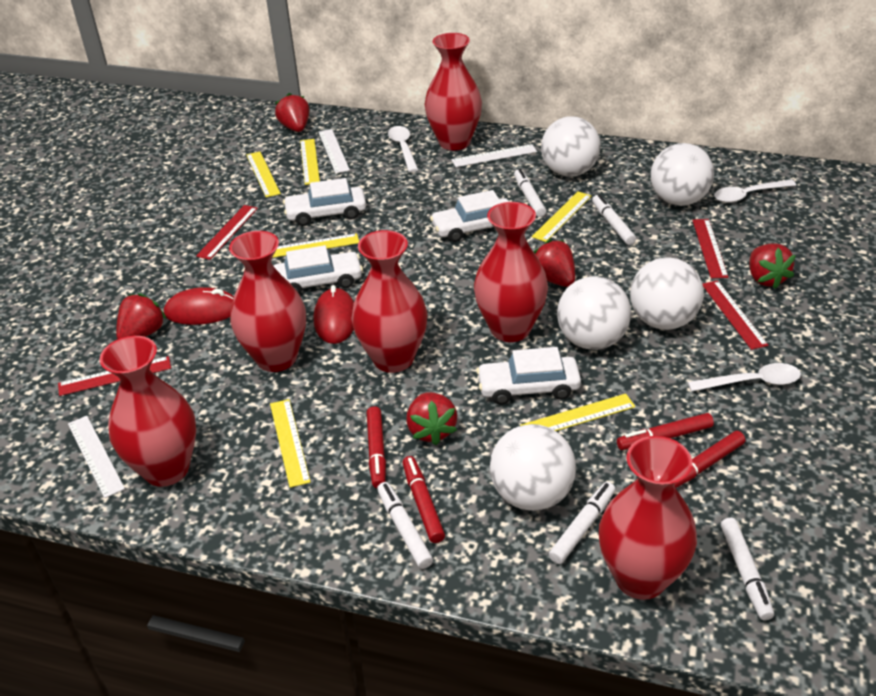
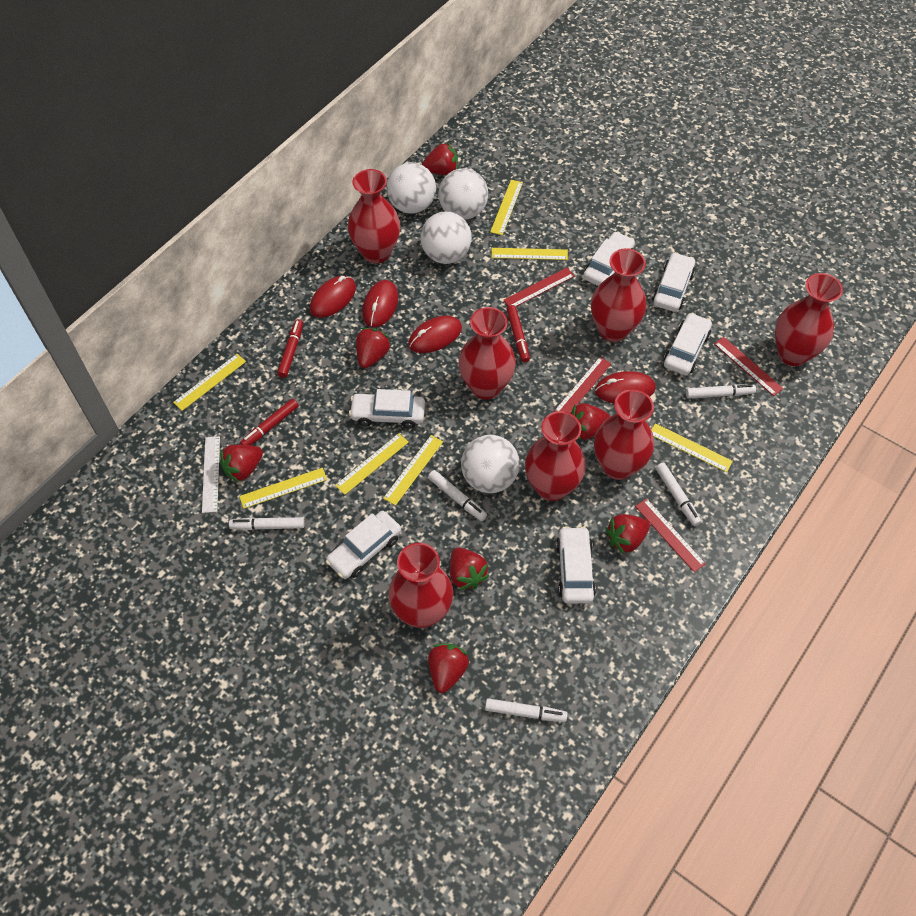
red marker: [367,406,386,488] [403,456,445,543] [617,413,714,450] [674,431,745,488] = 4 -> [240,399,299,445] [277,319,303,378] [506,305,530,362] = 3
red mouse: [164,287,234,325] [314,285,354,344] = 2 -> [310,276,356,318] [362,280,398,327] [408,316,462,353] [595,371,656,403] = 4
red strawberry: [116,293,166,339] [275,93,310,132] [406,392,457,445] [534,239,575,287] [749,244,796,289] = 5 -> [220,445,263,483] [356,328,391,368] [422,142,458,175] [428,644,469,693] [450,548,489,590] [571,403,610,441] [606,514,650,554] = 7
red vase: [99,336,196,487] [229,231,306,372] [351,230,428,373] [425,33,482,151] [474,202,548,342] [599,436,697,600] = 6 -> [348,169,400,264] [388,543,453,628] [459,307,516,400] [525,411,586,501] [591,248,646,342] [594,389,654,480] [775,273,843,366] = 7
white ball: [490,424,576,511] [541,116,601,177] [557,276,631,350] [630,257,704,330] [651,143,714,206] = 5 -> [386,162,436,214] [420,212,472,264] [439,168,488,220] [461,435,520,493] = 4
white car: [274,245,363,294] [283,178,366,226] [430,190,509,242] [476,347,581,404] = 4 -> [325,511,401,579] [349,389,425,429] [556,527,596,604] [583,231,635,286] [652,252,695,312] [663,313,712,375] = 6
white ruler: [68,416,125,498] [319,129,350,173] [451,144,537,167] = 3 -> [202,436,220,513] = 1
white spoon: [388,126,418,172] [688,363,801,392] [714,180,796,203] = 3 -> none = 0
yellow ruler: [246,152,281,197] [270,399,311,488] [272,233,359,258] [300,139,320,185] [520,394,635,431] [532,191,591,242] = 6 -> [173,354,246,411] [239,468,327,509] [335,433,409,495] [383,435,443,506] [490,180,523,235] [491,248,568,260] [651,423,733,472] = 7

